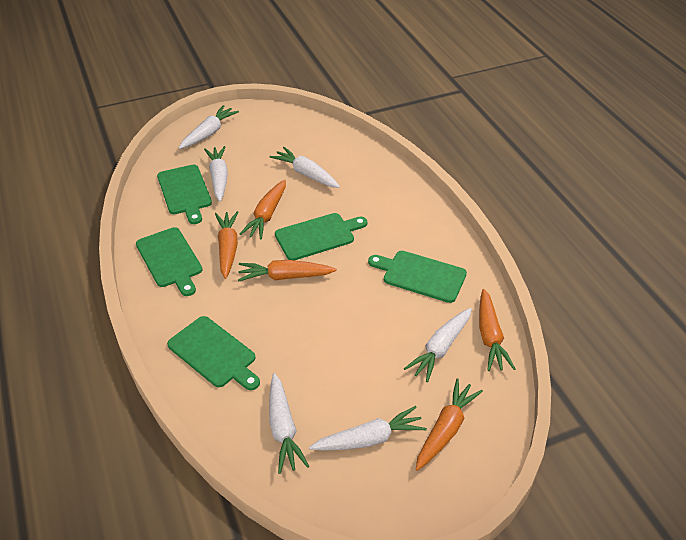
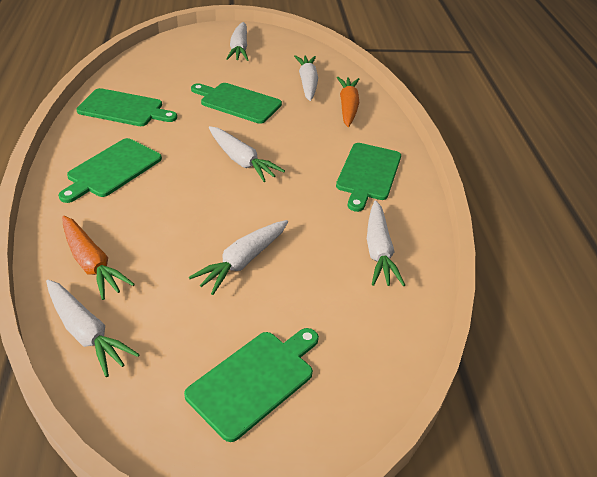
orange carrot: [215,211,238,279] [238,260,337,282] [240,180,286,240] [416,378,483,471] [479,289,515,371] = 5 -> [62,216,135,300] [337,77,359,127] = 2

